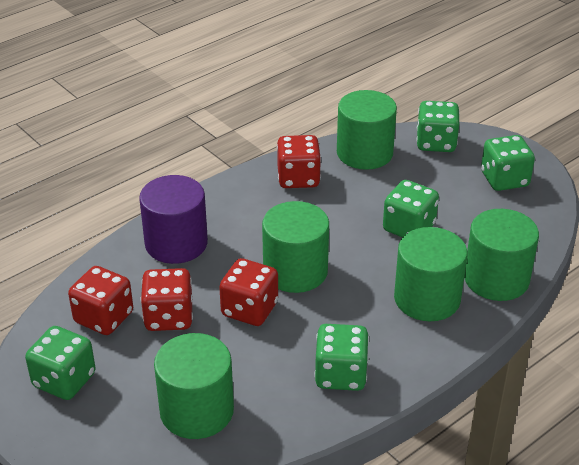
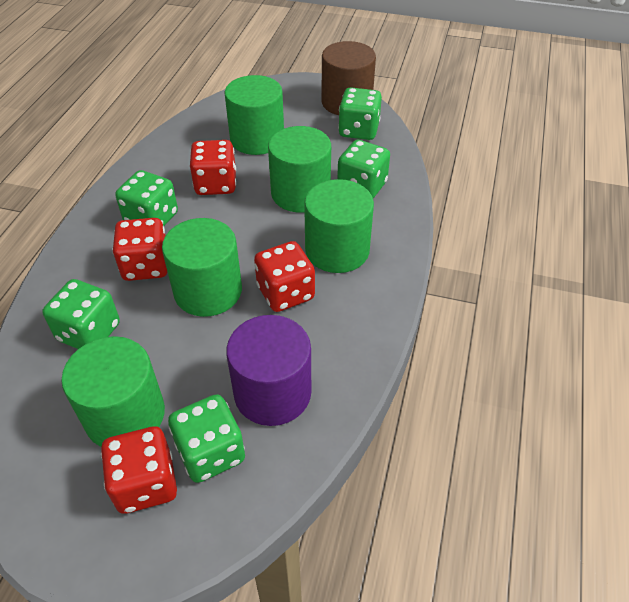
brown cylinder: none = 0 -> [321,41,376,115] = 1

